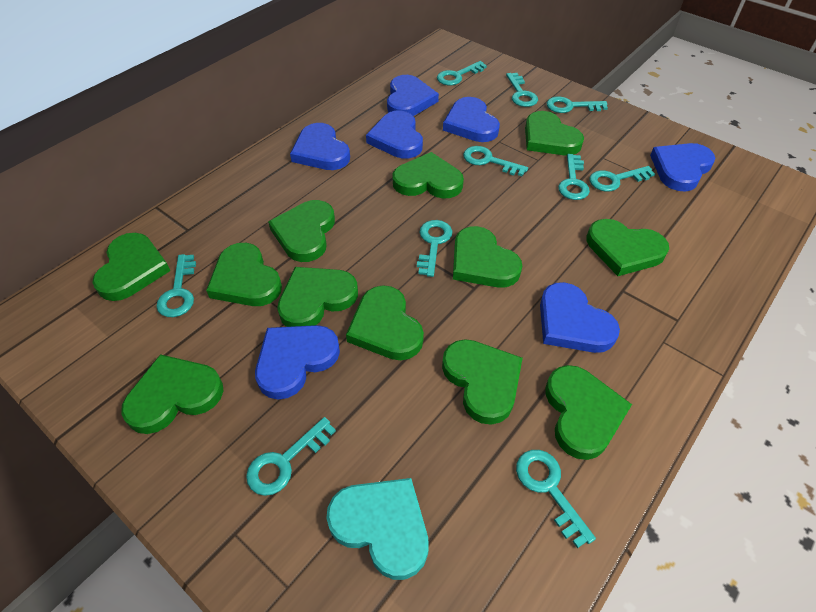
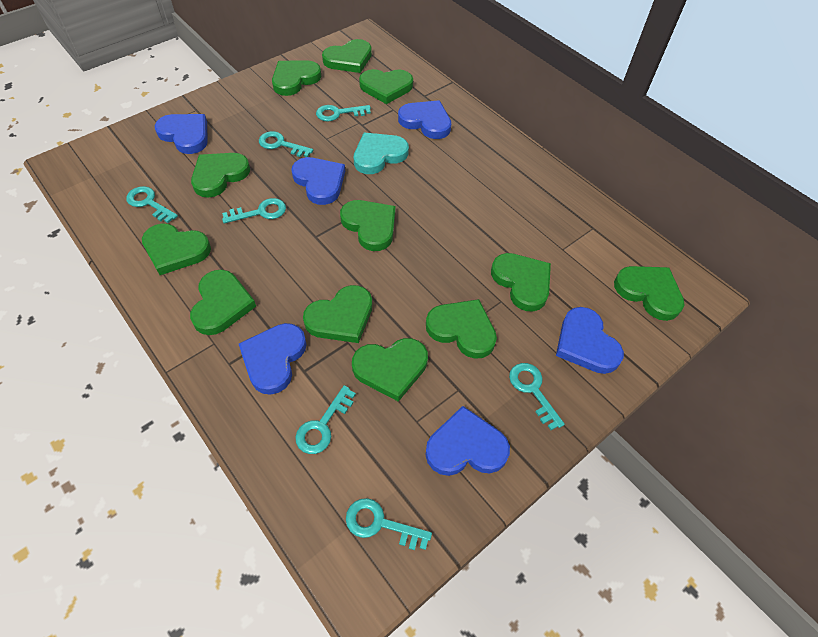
blue heart: [255,325,340,400] [290,123,350,170] [366,110,423,159] [387,75,439,116] [443,97,500,142] [540,282,620,353] [650,143,715,191] = 7 -> [155,114,208,154] [239,323,307,395] [291,157,345,205] [398,100,451,139] [425,406,510,476] [556,307,624,374] = 6
turquoise key: [156,254,196,317] [246,417,336,496] [417,220,452,277] [437,61,487,85] [463,146,528,176] [506,73,538,107] [516,450,596,548] [547,96,608,113] [558,154,590,200] [589,166,655,192] = 10 -> [126,186,178,223] [222,198,286,224] [259,131,313,157] [295,385,356,454] [316,105,371,121] [346,498,432,550] [509,363,565,430] = 7

